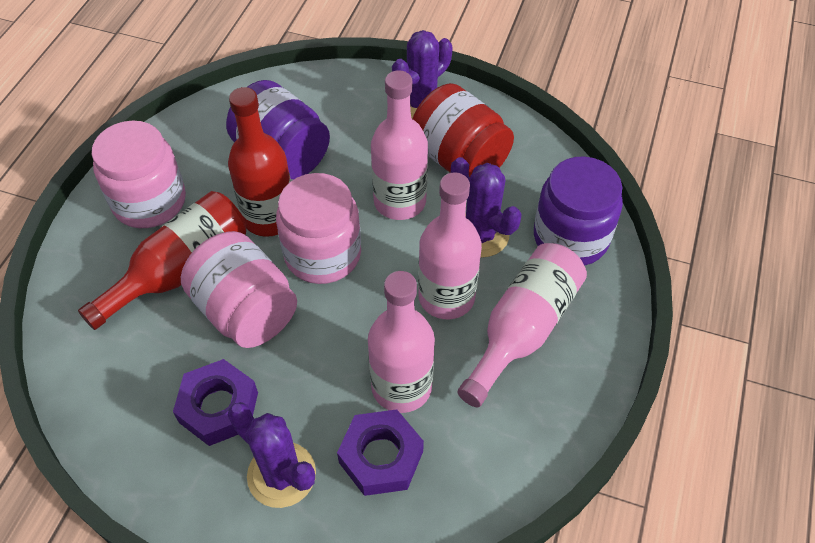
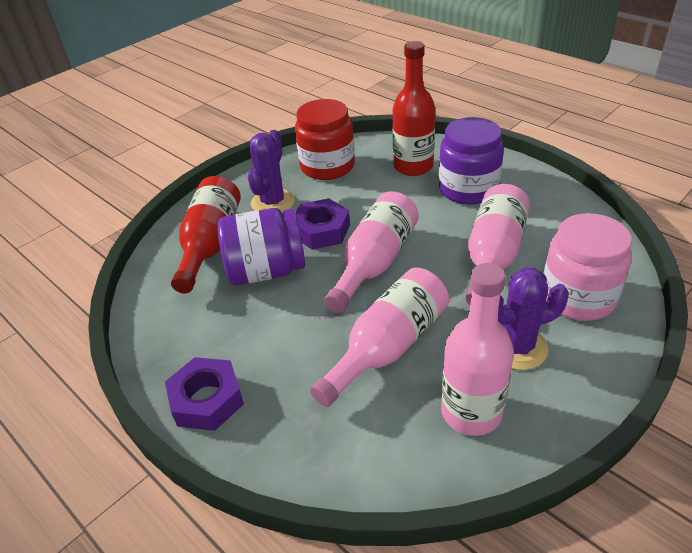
pink jar: [92,120,186,228] [181,231,297,348] [276,173,361,284] = 3 -> [544,213,632,321] = 1
purple cactus: [228,402,316,508] [392,30,453,118] [451,157,522,258] = 3 -> [248,130,295,212] [498,268,569,370] = 2

